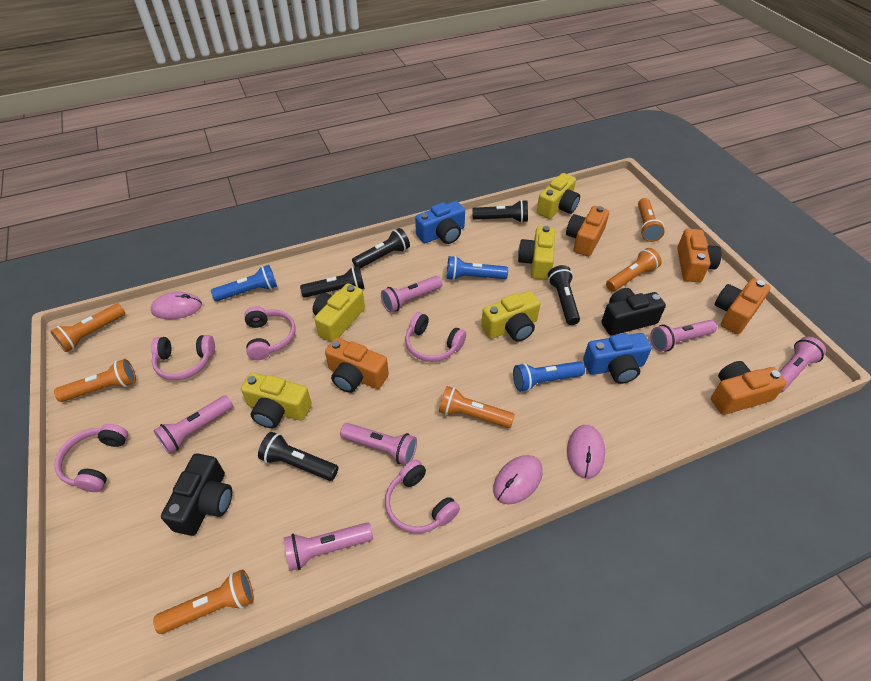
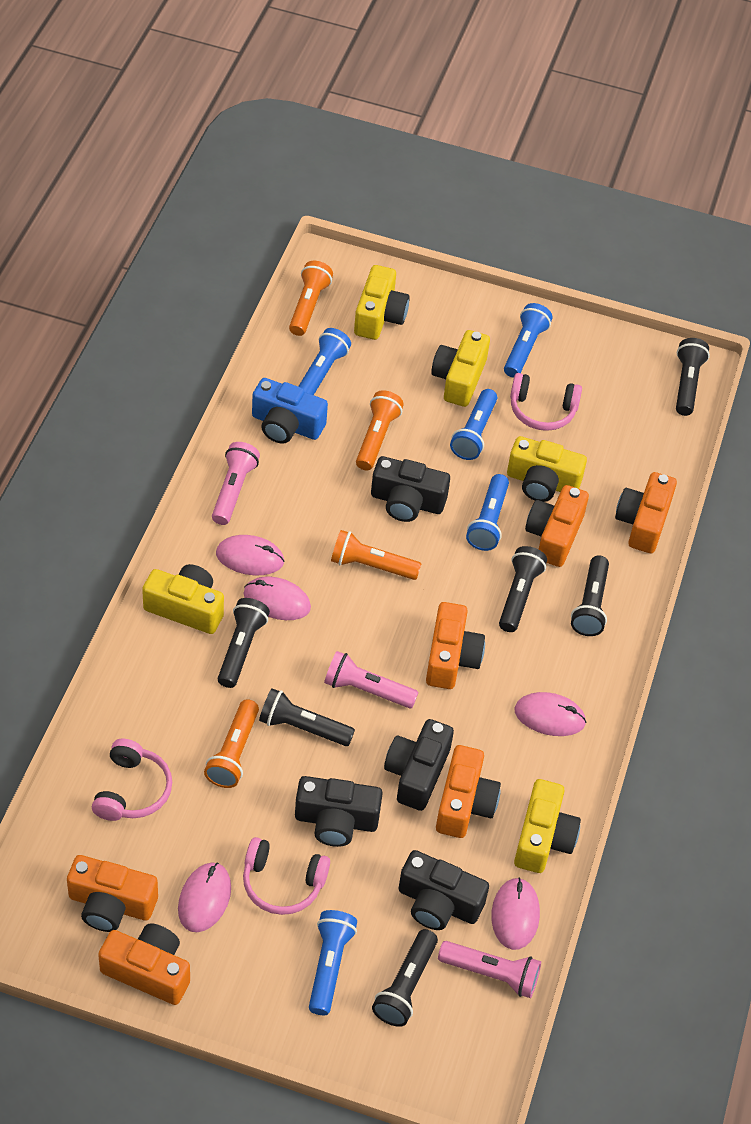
black camera: [161,453,232,536] [601,288,666,336] = 2 -> [295,776,383,847] [371,456,450,522] [384,719,454,811] [399,850,489,930] = 4
black flashlight: [258,432,338,481] [300,266,365,297] [352,228,410,269] [472,200,528,223] [548,265,580,325] = 5 -> [218,598,270,688] [259,688,355,746] [372,929,438,1027] [499,546,547,632] [571,555,609,636] [676,338,710,416] = 6
blue camera: [415,201,465,244] [583,333,652,384] = 2 -> [252,378,328,444] = 1
blue flashlight: [211,265,277,301] [447,256,508,280] [513,361,585,392] = 3 -> [298,328,351,395] [309,910,357,1015] [450,389,497,460] [466,474,509,551] [504,303,553,378] = 5
orange camera: [325,337,389,393] [566,206,609,257] [677,229,722,282] [711,361,787,415] [715,278,771,334] = 5 -> [67,855,158,932] [98,923,190,1005] [426,602,485,689] [436,745,501,838] [525,485,589,567] [615,472,677,553] = 6
orange flashlight: [50,304,125,352] [54,359,136,402] [153,569,254,634] [439,386,515,428] [606,248,662,292] [638,198,665,242] = 6 -> [204,699,259,788] [289,261,333,336] [331,530,421,580] [356,390,404,470] = 4
pink flashlight: [153,395,233,454] [284,522,373,571] [340,423,417,465] [381,276,442,313] [650,320,717,352] [779,337,826,393] = 6 -> [212,442,260,525] [324,651,419,709] [438,941,541,998] = 3
pink headphones: [54,424,128,492] [151,335,215,380] [244,306,296,360] [385,460,460,533] [405,312,466,362] = 5 -> [92,739,172,821] [243,837,330,915] [510,373,582,431] = 3
pink mouse: [151,292,202,319] [493,455,543,505] [567,425,605,479] = 3 -> [178,862,231,932] [216,535,284,575] [244,576,311,620] [491,878,540,950] [515,692,586,736] = 5

